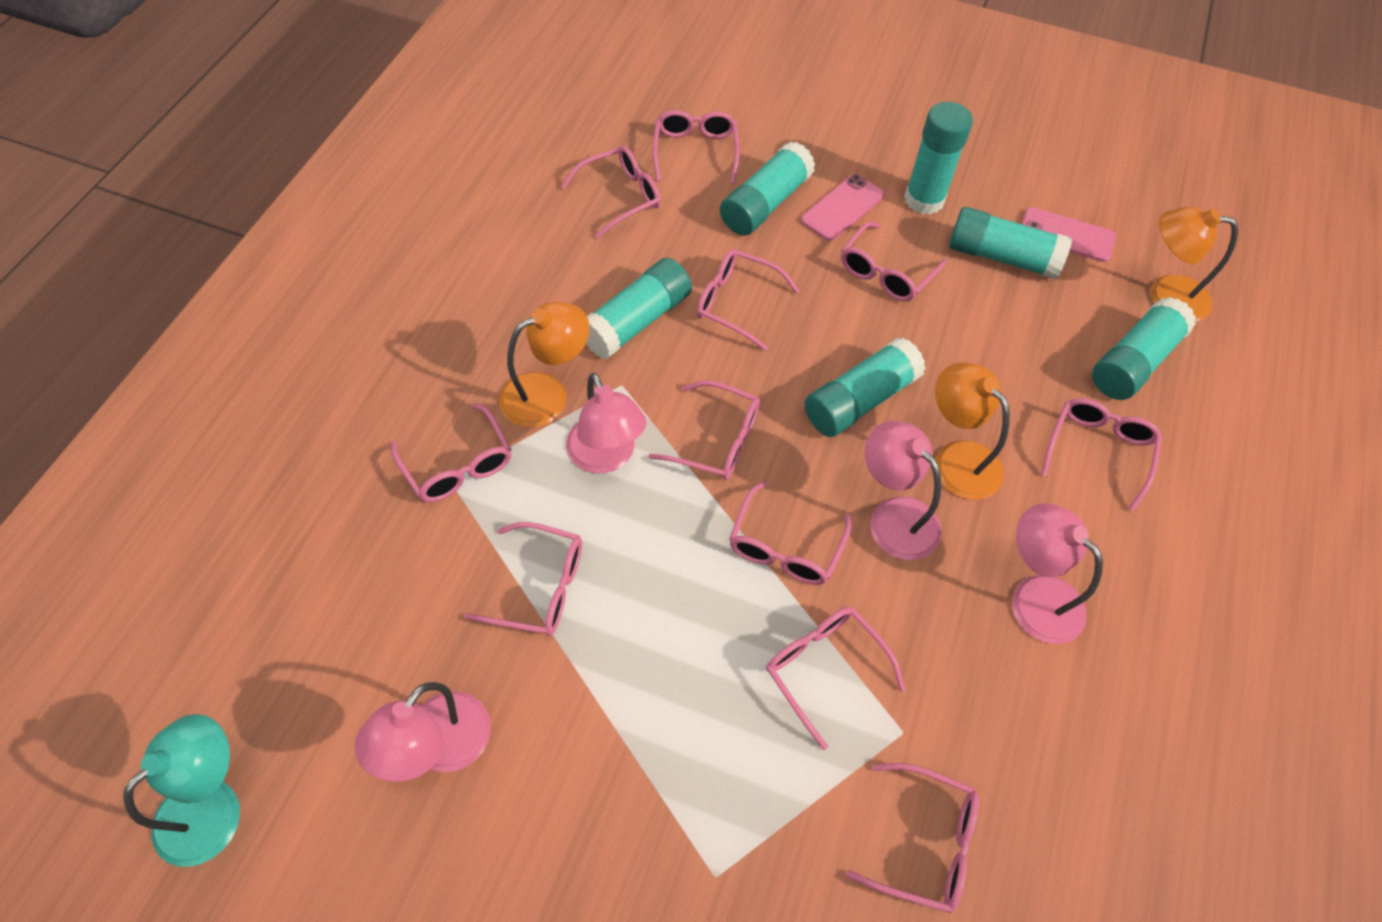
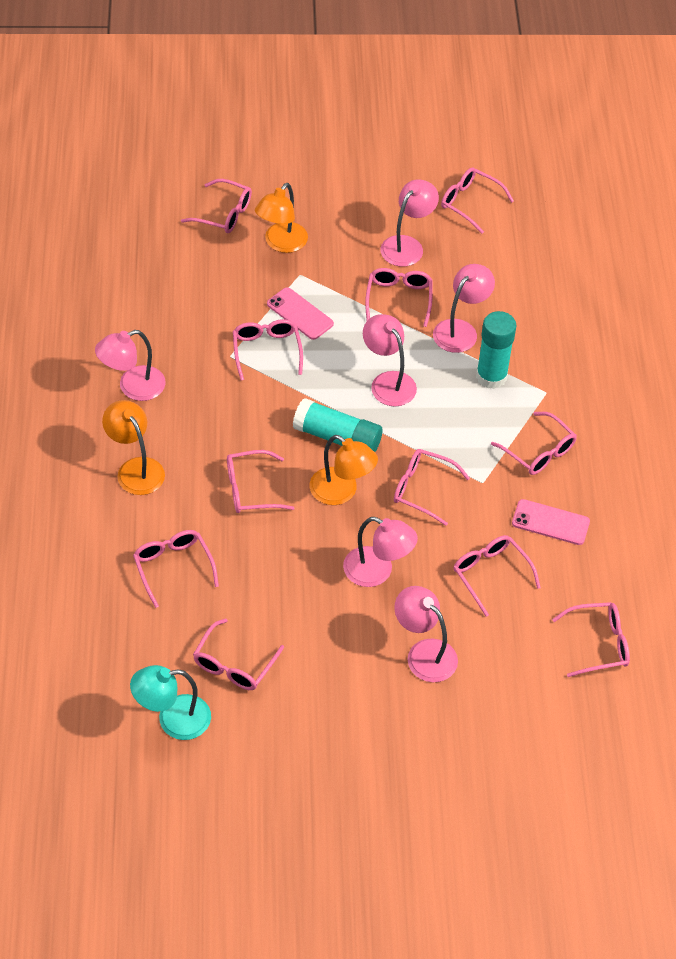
pink lamp: [355,682,491,782] [566,373,647,473] [864,421,942,560] [1012,503,1103,644] = 4 -> [95,330,166,401] [343,517,418,587] [363,314,417,406] [380,179,439,267] [394,586,458,682] [433,264,495,353] = 6
turquoise glue stick: [586,258,692,359] [720,141,815,236] [804,338,926,437] [904,102,973,215] [949,207,1072,279] [1092,297,1196,400] = 6 -> [293,398,382,452] [476,311,517,389] = 2

